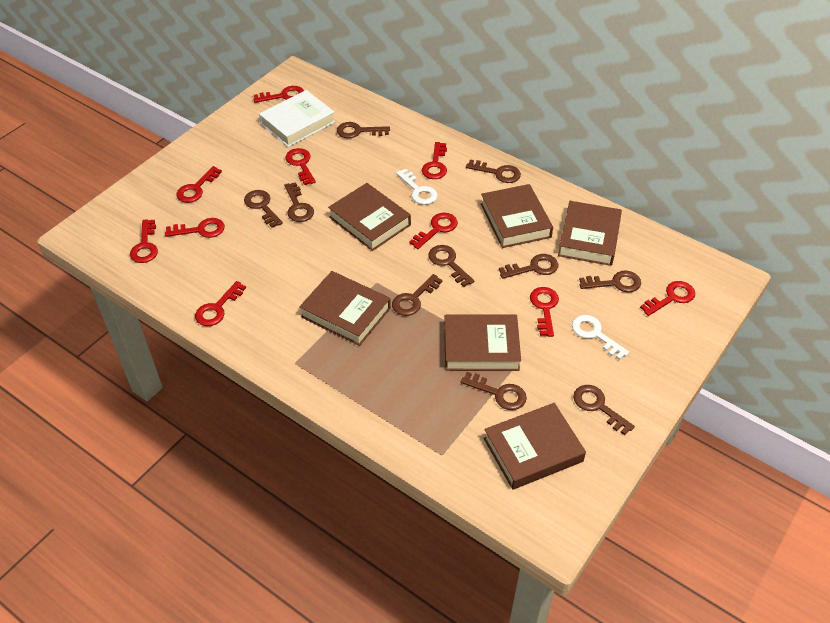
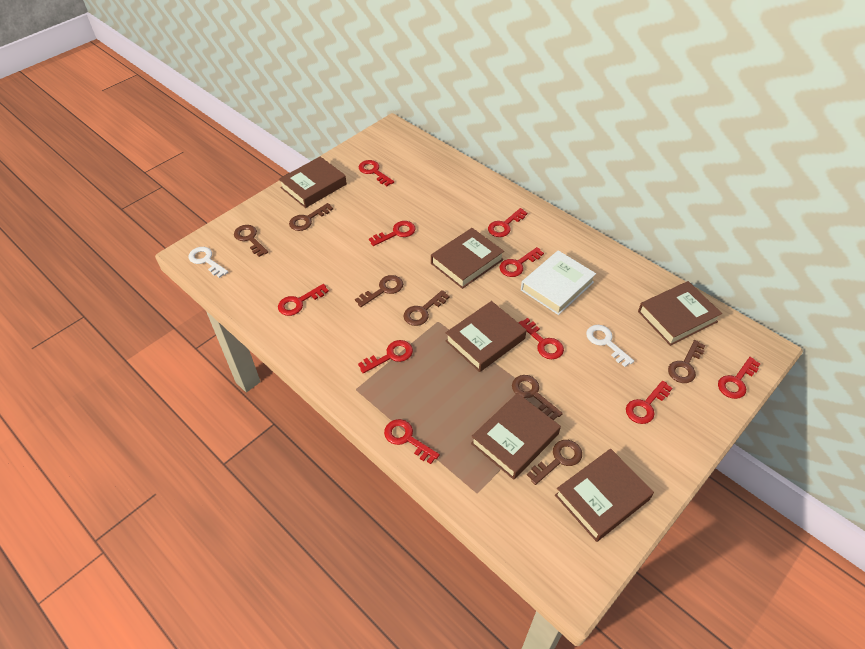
brown key: [244,190,283,228] [284,182,314,222] [337,122,390,138] [392,274,443,316] [428,245,474,287] [460,372,527,410] [466,160,521,183] [499,254,559,279] [573,385,635,435] [579,270,641,292] = 10 -> [234,225,268,257] [289,203,333,231] [355,275,403,307] [404,290,450,326] [512,375,563,420] [527,440,582,485] [668,340,705,383] = 7

